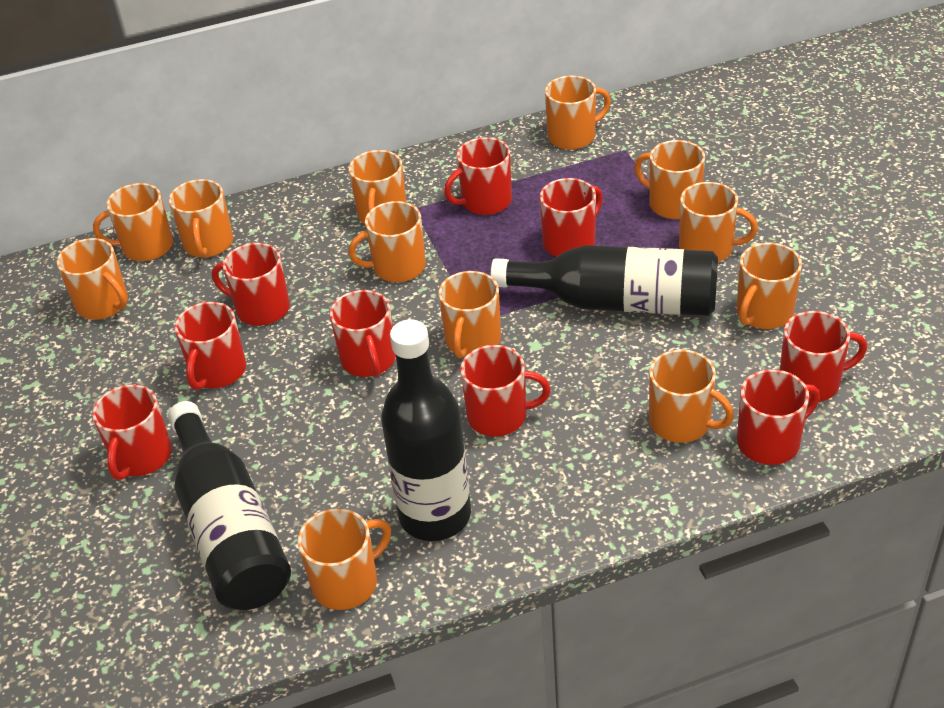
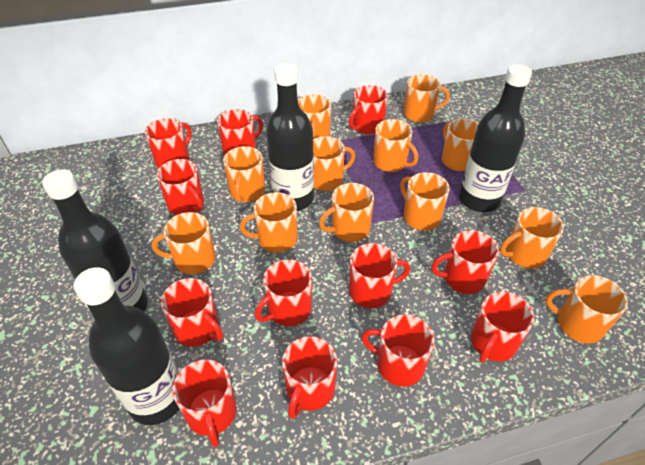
black bottle: [168,401,291,610] [381,320,471,541] [491,245,718,316] = 3 -> [42,169,148,312] [74,267,179,425] [266,64,314,211] [459,64,532,212] = 4
red mug: [92,385,172,480] [174,302,246,390] [212,243,290,326] [330,290,396,377] [444,137,512,215] [460,345,551,436] [540,178,603,257] [737,369,820,465] [780,311,867,402] = 9 -> [145,118,192,168] [157,159,204,215] [161,278,223,347] [173,359,237,447] [217,109,263,155] [255,259,312,326] [282,336,337,419] [349,85,388,134] [349,243,410,308] [361,314,435,387] [431,230,499,294] [471,291,534,362] = 12

